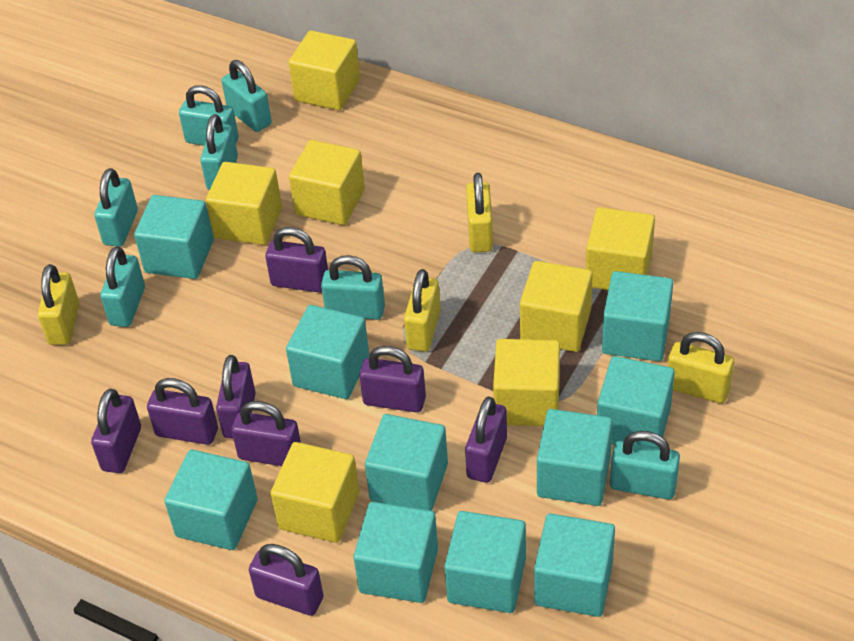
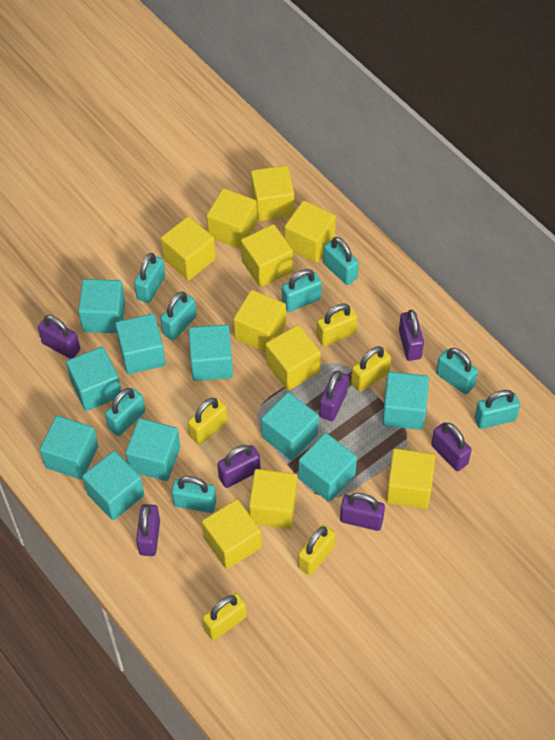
purple padlock: [91,389,141,473] [147,378,218,445] [216,355,256,438] [232,401,301,466] [249,544,324,616] [265,227,328,293] [359,346,426,413] [465,396,507,483] = 8 -> [38,315,80,359] [136,504,160,556] [217,445,260,488] [319,370,349,421] [340,493,385,531] [399,310,424,361] [431,422,472,471] = 7
turquoise padlock: [94,168,138,247] [100,246,145,327] [179,85,239,146] [200,114,238,190] [222,60,271,132] [321,255,385,320] [610,431,680,499] = 7 -> [105,388,145,436] [134,253,165,303] [160,292,197,340] [171,476,216,513] [282,269,322,312] [323,237,359,285] [436,348,478,394] [475,390,520,429] = 8
yellow cube: [206,162,282,245] [271,442,359,543] [289,30,360,110] [289,140,365,225] [493,339,560,426] [520,261,593,352] [586,207,655,290] = 7 -> [161,216,216,280] [202,499,262,569] [207,188,257,249] [233,290,286,352] [241,224,293,287] [249,469,297,529] [251,165,294,221] [266,325,321,391] [284,201,336,263] [386,448,435,509] = 10
yellow padlock: [38,264,79,345] [404,269,441,352] [466,173,493,252] [668,332,734,403] = 4 -> [188,398,227,445] [202,593,247,640] [298,525,336,575] [317,304,358,347] [351,346,391,392] = 5

